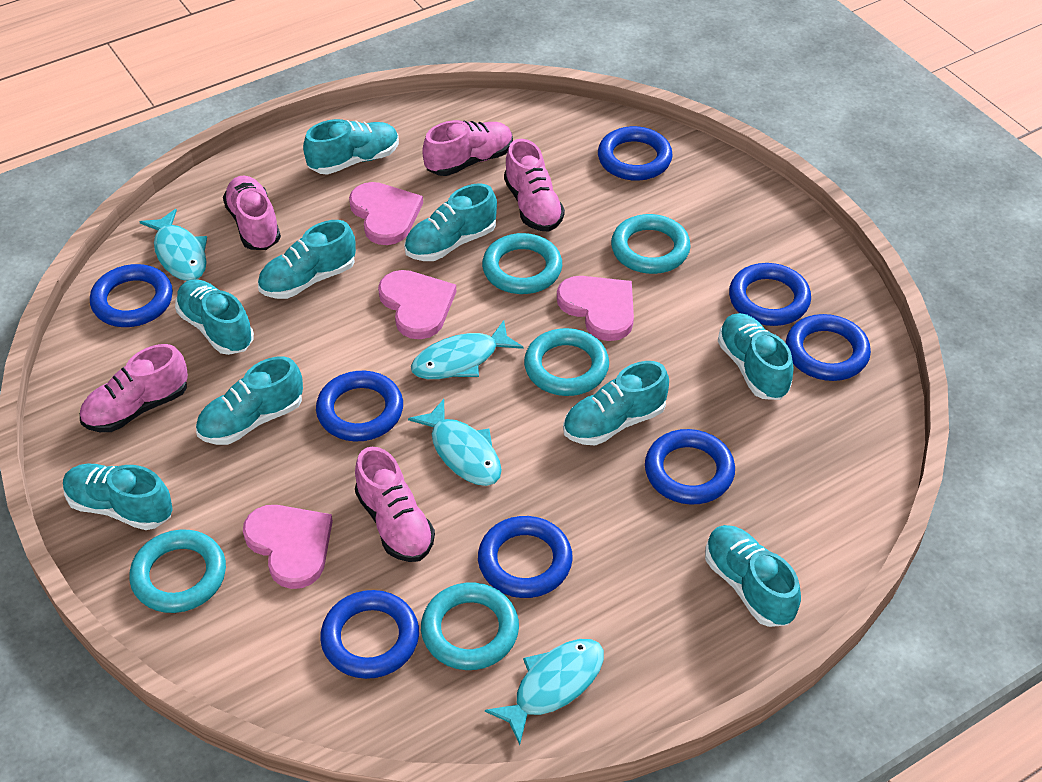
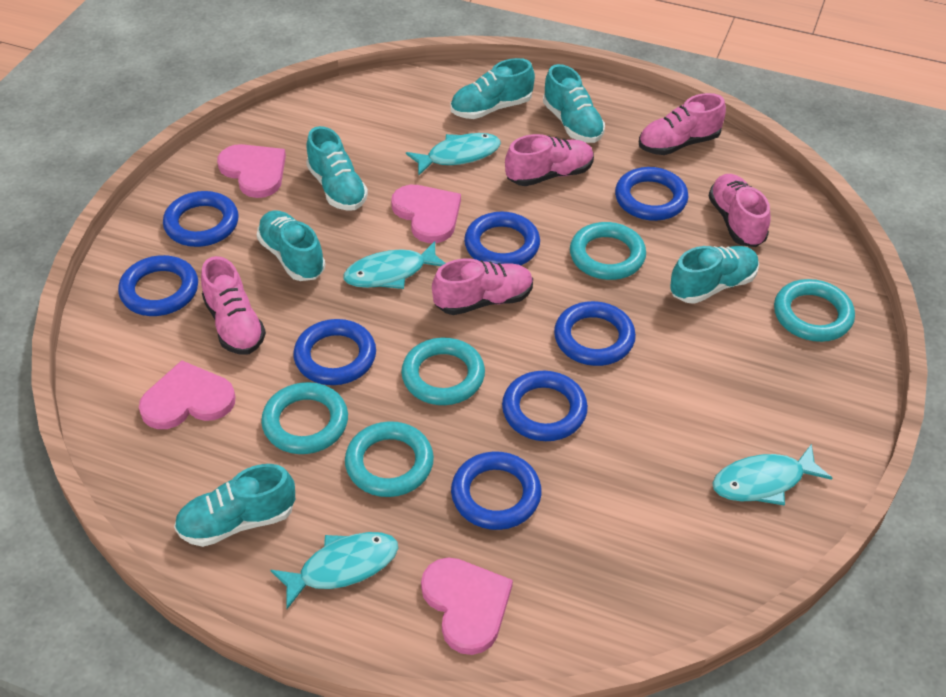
turquoise shoe: [63,464,173,530] [175,279,254,355] [196,356,303,445] [258,220,356,299] [303,119,399,174] [404,184,497,261] [563,361,669,446] [705,525,801,627] [718,313,793,400] = 9 -> [174,464,295,547] [257,210,325,281] [306,126,368,211] [451,58,535,119] [543,64,605,143] [670,246,759,304] = 6

